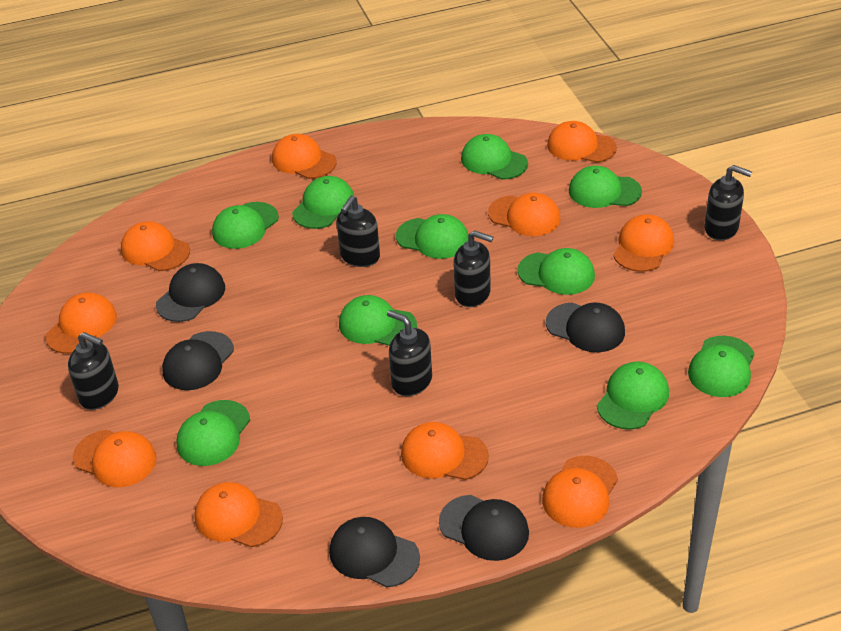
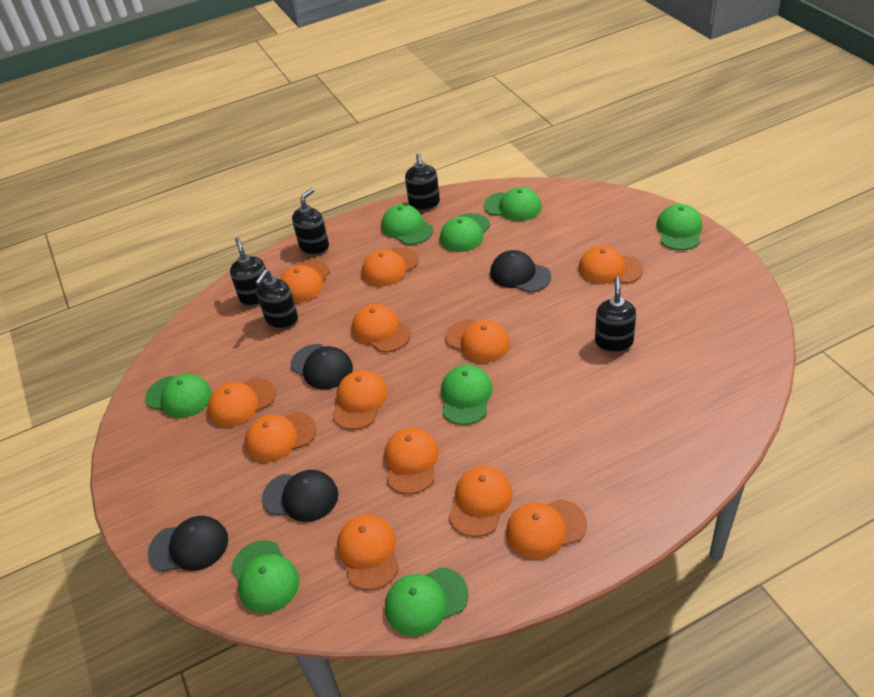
black cap: [156,263,225,322] [162,331,234,390] [329,517,420,587] [439,495,529,561] [546,303,625,352] = 5 -> [148,516,228,572] [262,470,338,522] [290,344,353,389] [490,250,551,292] = 4
green cap: [176,400,250,466] [212,202,279,249] [292,176,354,229] [339,295,417,346] [396,214,468,259] [461,134,528,180] [518,248,595,295] [569,166,642,208] [597,361,669,430] [688,336,755,397] = 10 -> [145,374,212,418] [231,540,299,613] [381,204,433,245] [385,567,468,636] [440,213,490,252] [441,365,493,425] [484,187,542,221] [656,204,702,250] = 8
orange cap: [46,292,117,354] [73,430,156,487] [121,221,190,271] [194,482,283,547] [272,134,337,179] [401,422,489,480] [488,193,560,236] [542,456,618,528] [547,121,617,163] [613,214,674,272] = 10 -> [208,378,276,427] [245,412,317,462] [280,260,330,303] [332,370,388,430] [337,515,399,590] [352,304,411,352] [362,247,419,286] [384,428,439,494] [446,319,510,363] [448,466,513,537] [506,499,587,559] [579,246,643,284] = 12

